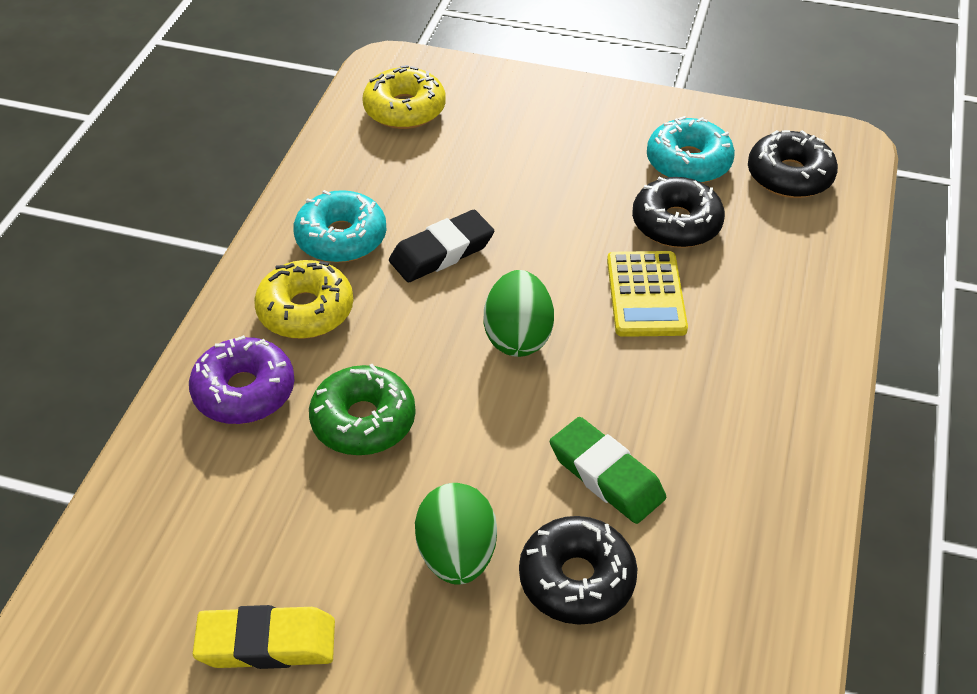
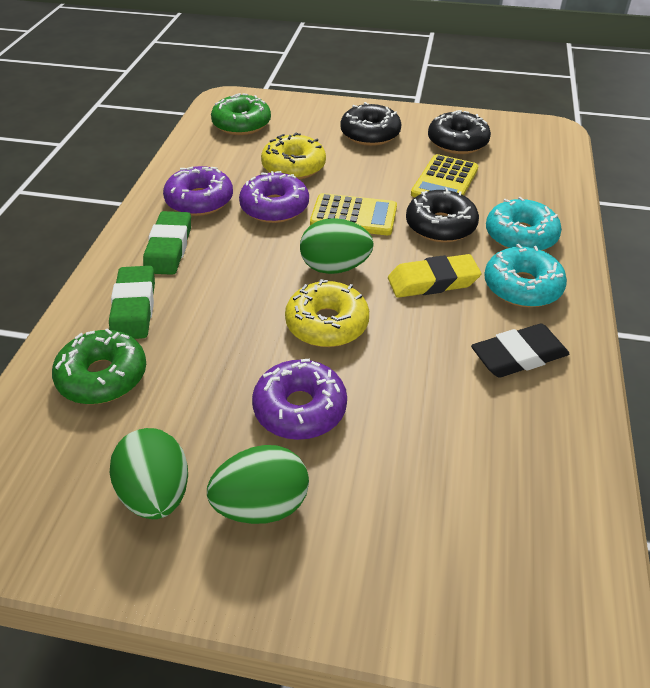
green donut: [309,364,416,455] = 1 -> [52,328,146,404] [211,93,271,135] = 2
green egg: [415,483,497,584] [484,270,554,357] = 2 -> [110,428,188,519] [207,445,309,524] [300,218,374,274] = 3
green eraser: [550,417,666,524] = 1 -> [109,266,155,339] [143,211,191,275] = 2
purple donut: [189,335,295,424] = 1 -> [163,166,233,216] [239,171,309,223] [252,359,347,440] = 3
yellow calculator: [607,251,688,337] = 1 -> [310,193,397,235] [411,154,478,197] = 2

